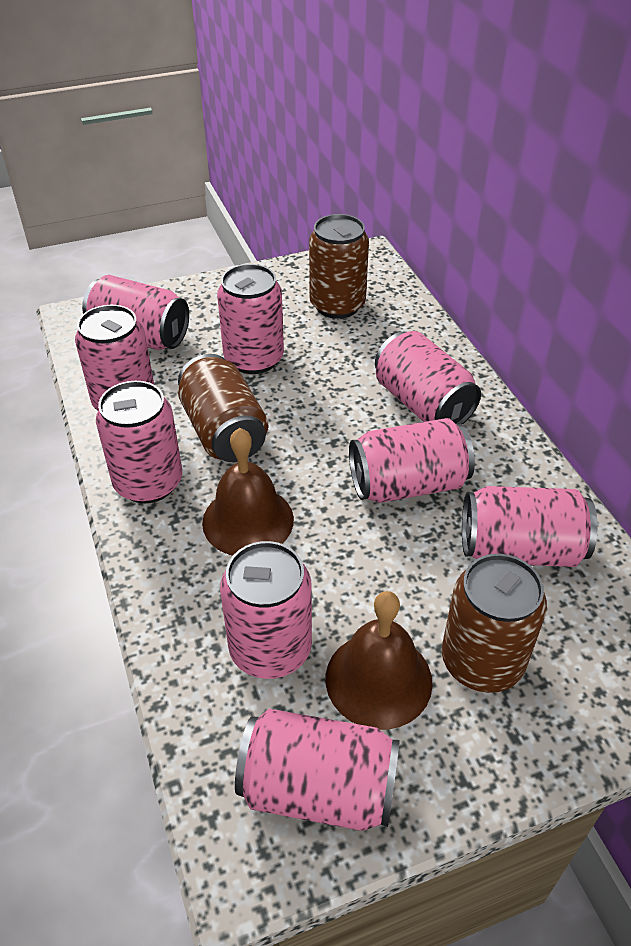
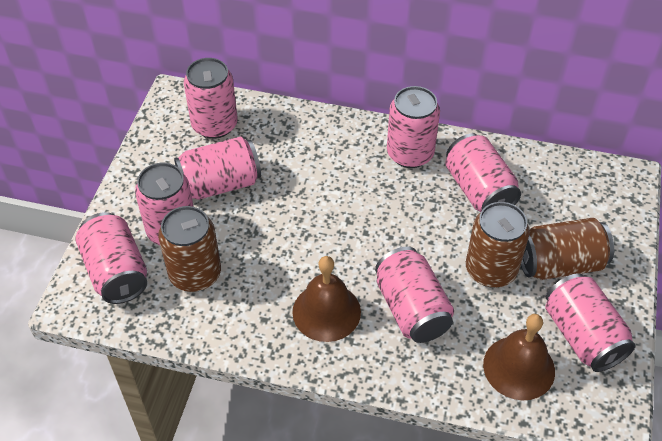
pink can: [75,305,154,411] [82,275,189,350] [96,381,182,503] [217,264,284,374] [220,541,312,679] [235,709,400,831] [349,418,475,503] [375,331,481,425] [462,486,597,567] = 9 -> [75,212,147,304] [135,163,194,245] [174,137,261,200] [184,58,238,139] [375,247,454,343] [387,86,440,168] [445,134,521,212] [545,273,636,372] = 8

